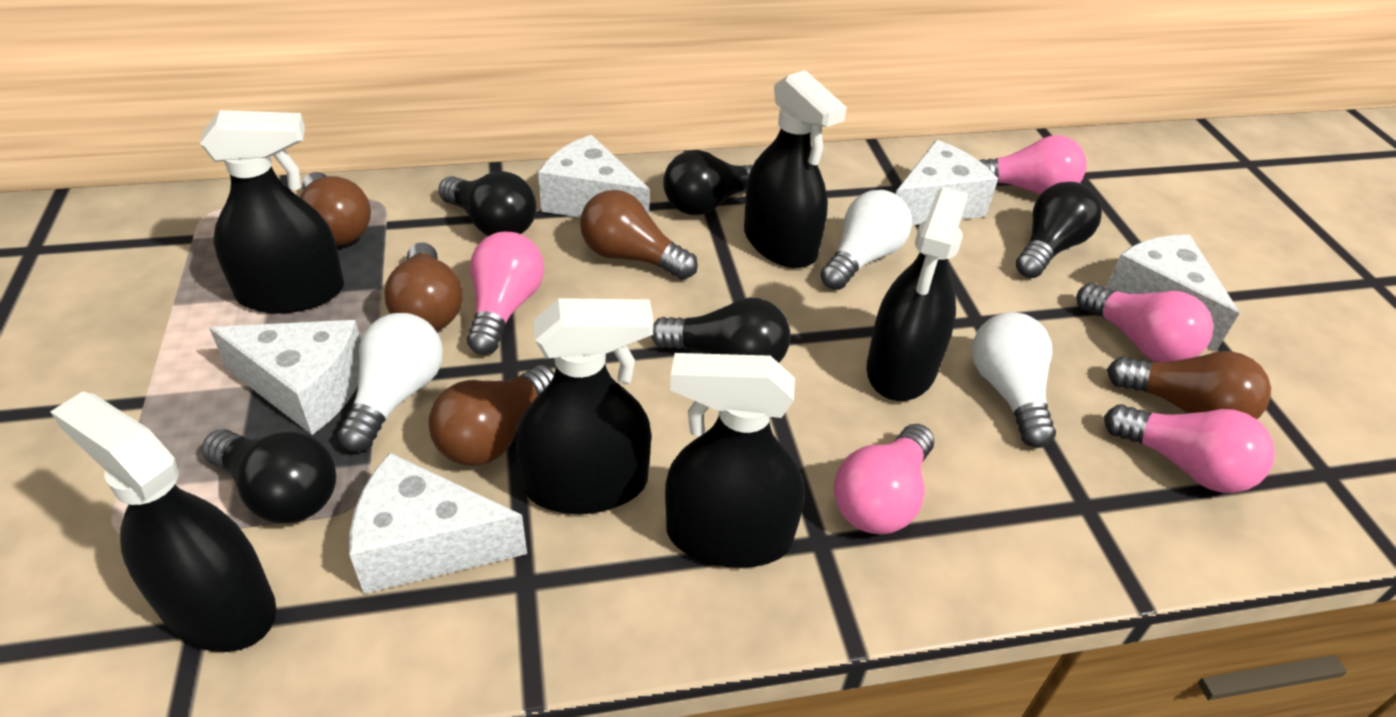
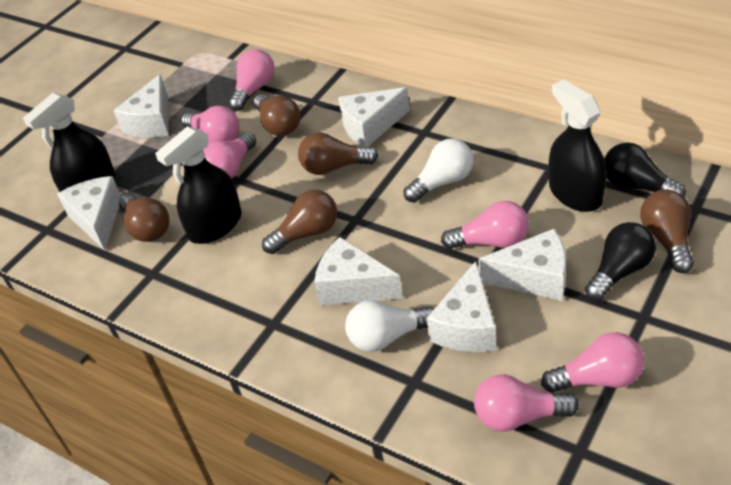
black light bulb: [202,429,336,523] [438,171,536,236] [651,297,790,363] [663,150,753,215] [1016,182,1102,278] = 5 -> [585,222,656,301] [604,143,686,198] = 2
black spray bottle: [50,391,276,652] [200,110,344,313] [516,298,654,514] [665,353,805,568] [744,70,847,268] [867,187,968,401] = 6 -> [23,93,115,192] [155,126,242,244] [549,79,606,212] = 3
pink light bulb: [467,232,544,355] [834,424,934,534] [979,136,1086,195] [1076,283,1213,362] [1104,404,1275,493] = 5 -> [181,106,240,143] [203,132,256,178] [229,49,274,111] [441,201,529,249] [474,374,579,431] [541,332,644,393] = 6
white cheese: [209,320,361,435] [349,453,527,594] [538,135,650,218] [896,140,998,225] [1105,235,1239,351] = 5 -> [57,176,121,250] [113,74,169,138] [314,237,403,305] [338,87,410,147] [427,261,496,352] [478,229,566,301] = 6
white light bulb: [338,313,443,452] [820,190,912,290] [972,312,1056,448] = 3 -> [345,300,434,352] [404,138,473,203] = 2

